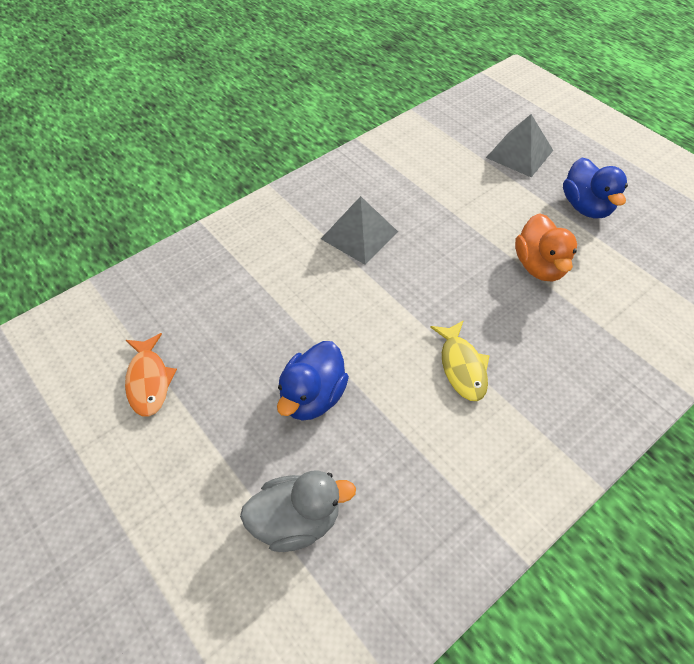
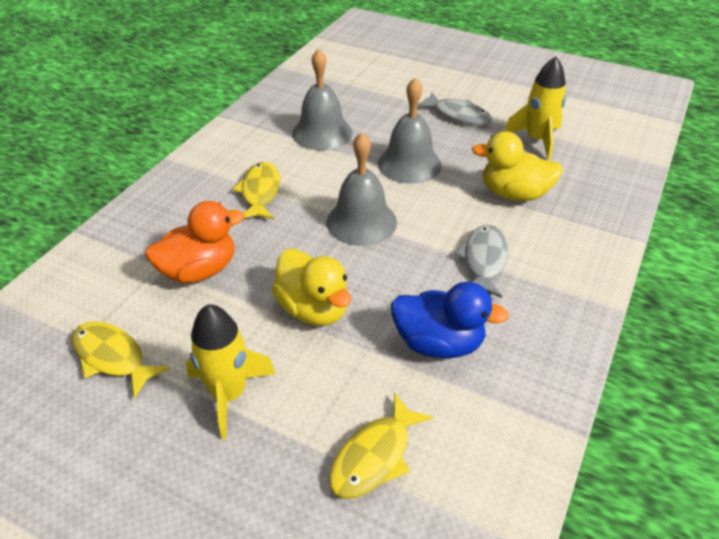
blue duck: [277,341,349,421] [563,158,628,218] = 2 -> [391,282,509,359] = 1
grey bell: none = 0 -> [292,49,352,150] [326,132,397,246] [378,78,442,184] = 3
grey duck: [240,470,356,552] = 1 -> none = 0
grey fish: none = 0 -> [417,93,492,125] [454,225,508,298] = 2
grey pyramid: [321,196,398,265] [486,114,553,177] = 2 -> none = 0
orange fish: [125,333,177,417] = 1 -> none = 0
yellow duck: none = 0 -> [272,249,351,326] [472,131,563,201] = 2
yellow fish: [430,320,490,401] = 1 -> [71,321,170,398] [232,162,280,219] [329,392,433,499] = 3
yellow rocket: none = 0 -> [186,304,276,439] [505,56,566,160] = 2

